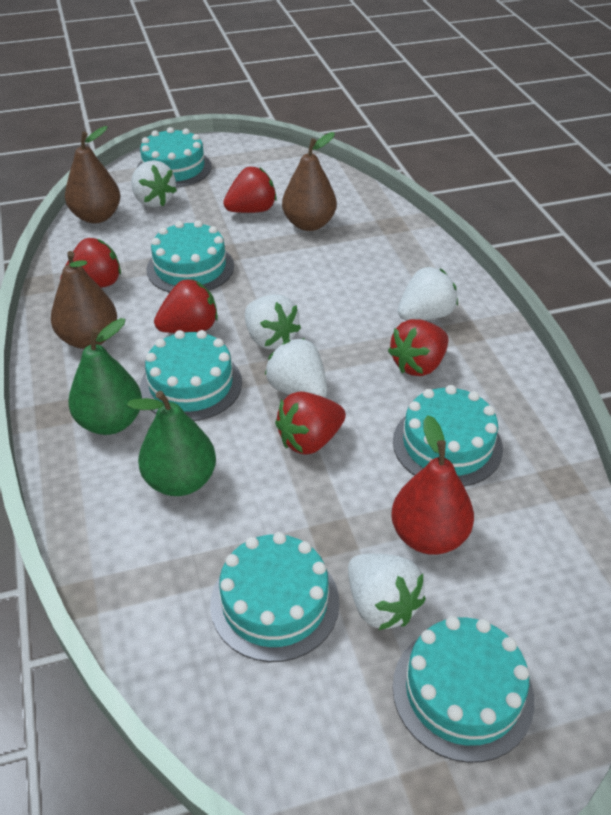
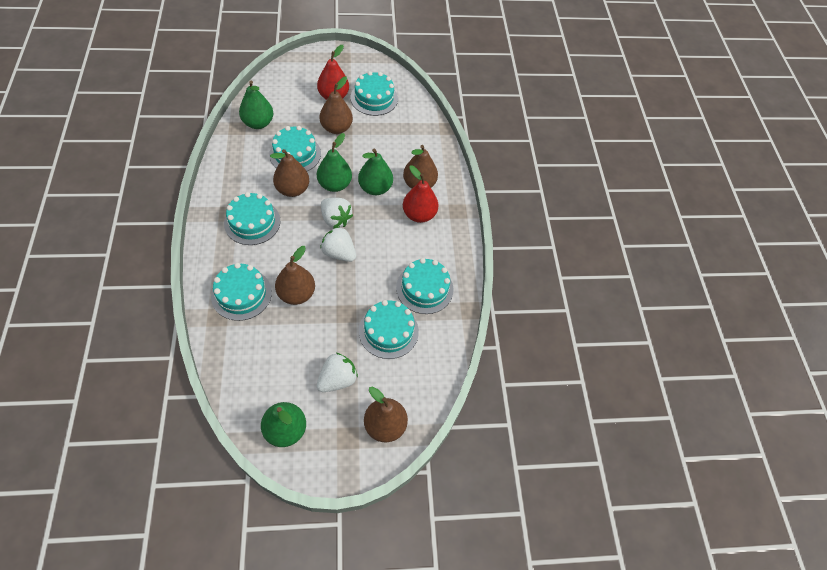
brown pear: [51,251,117,349] [65,126,120,223] [282,132,337,231] = 3 -> [270,149,309,197] [275,246,315,305] [319,77,353,134] [364,387,408,442] [403,145,438,189] = 5
green pear: [68,318,142,435] [127,391,216,496] = 2 -> [239,81,273,129] [261,402,306,447] [317,133,352,192] [358,148,393,195] = 4
red pear: [391,415,474,555] = 1 -> [317,45,349,100] [403,166,438,223] = 2
red strawberry: [60,238,121,288] [154,279,218,333] [223,167,277,213] [275,391,346,455] [388,319,448,376] = 5 -> none = 0
white strawberry: [131,160,177,208] [245,294,301,349] [265,338,327,398] [348,553,426,630] [398,267,458,320] = 5 -> [317,353,358,392] [320,226,356,262] [321,198,353,228] = 3

